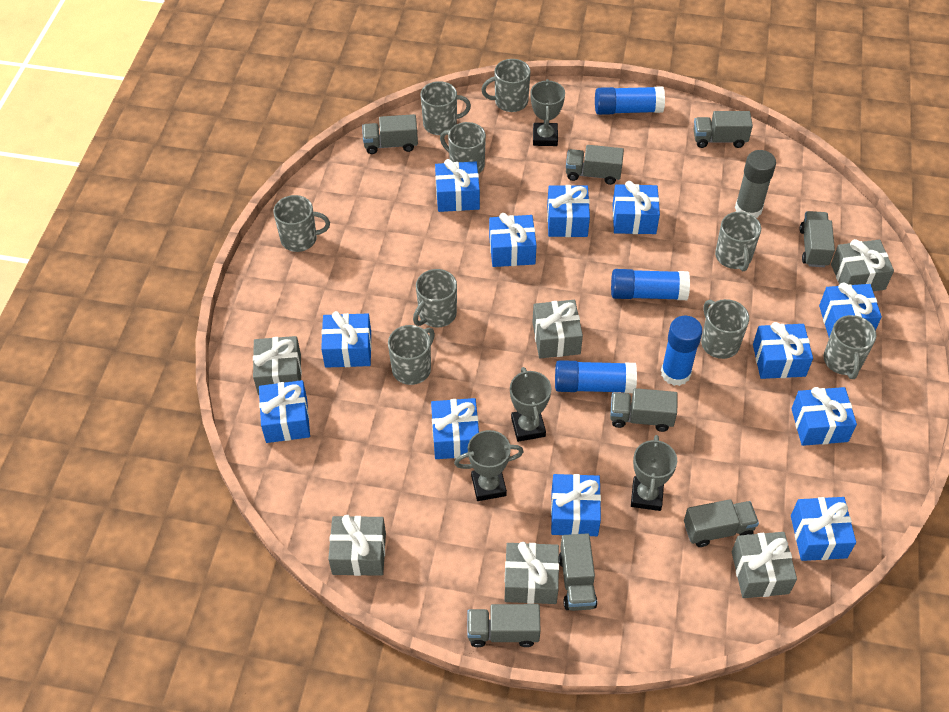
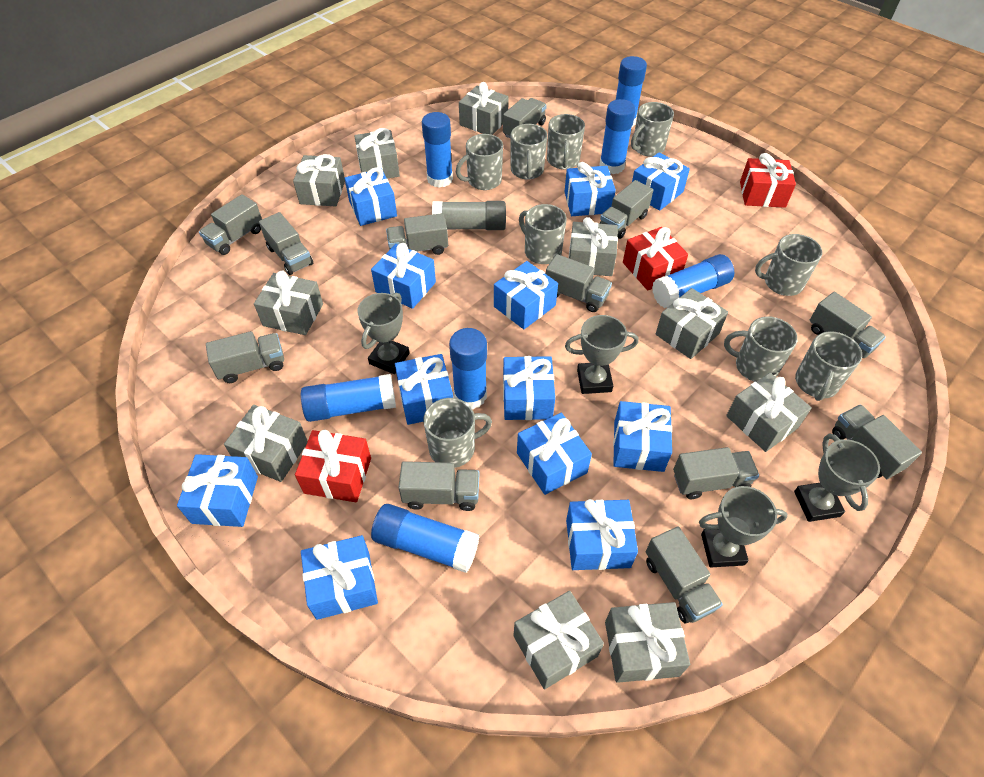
blue glue stick: [555,360,637,393] [595,86,665,115] [611,269,690,300] [661,316,703,386] = 4 -> [301,374,396,422] [371,504,479,573] [422,112,453,188] [449,328,487,409] [599,99,636,174] [616,56,647,127] [652,254,734,308] = 7
grey gift: [253,336,302,395] [328,515,386,576] [504,542,559,604] [532,300,583,359] [732,532,797,598] [831,239,894,291] = 6 -> [224,405,308,482] [254,270,323,335] [293,154,345,206] [354,128,400,178] [459,82,509,135] [513,591,604,689] [568,217,618,276] [605,602,690,683] [656,288,728,359] [726,373,812,452] = 10
grey truck: [362,114,418,154] [467,604,541,647] [559,533,597,611] [566,145,624,185] [610,388,678,432] [684,499,759,547] [693,111,753,148] [800,211,835,267] = 8 -> [199,194,262,255] [206,331,284,383] [259,212,313,275] [386,213,448,255] [398,461,479,511] [503,98,547,139] [546,254,612,312] [599,180,653,239] [646,526,723,623] [673,447,759,499] [810,292,886,358] [832,404,922,479] = 12
red gift: none = 0 -> [295,430,371,502] [623,227,688,291] [740,153,796,208] = 3

